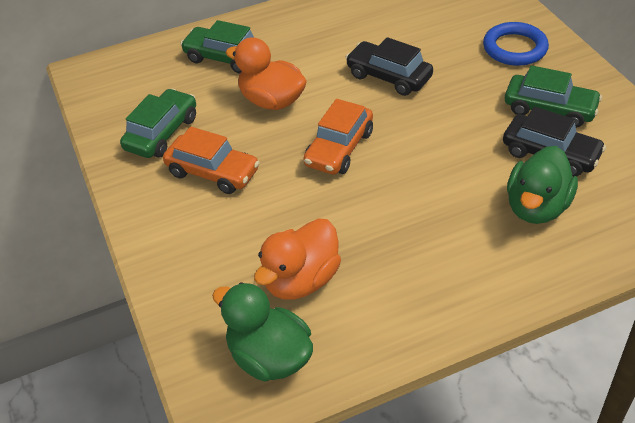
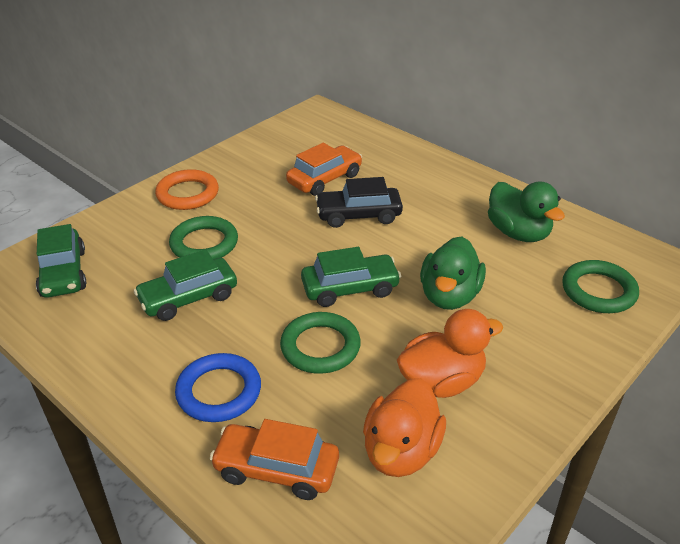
black car: [345,37,433,96] [503,106,606,177] = 2 -> [315,177,403,228] = 1
green ring: none = 0 -> [169,216,238,259] [280,312,361,374] [563,260,639,313] = 3
orange ring: none = 0 -> [155,169,219,210] = 1

